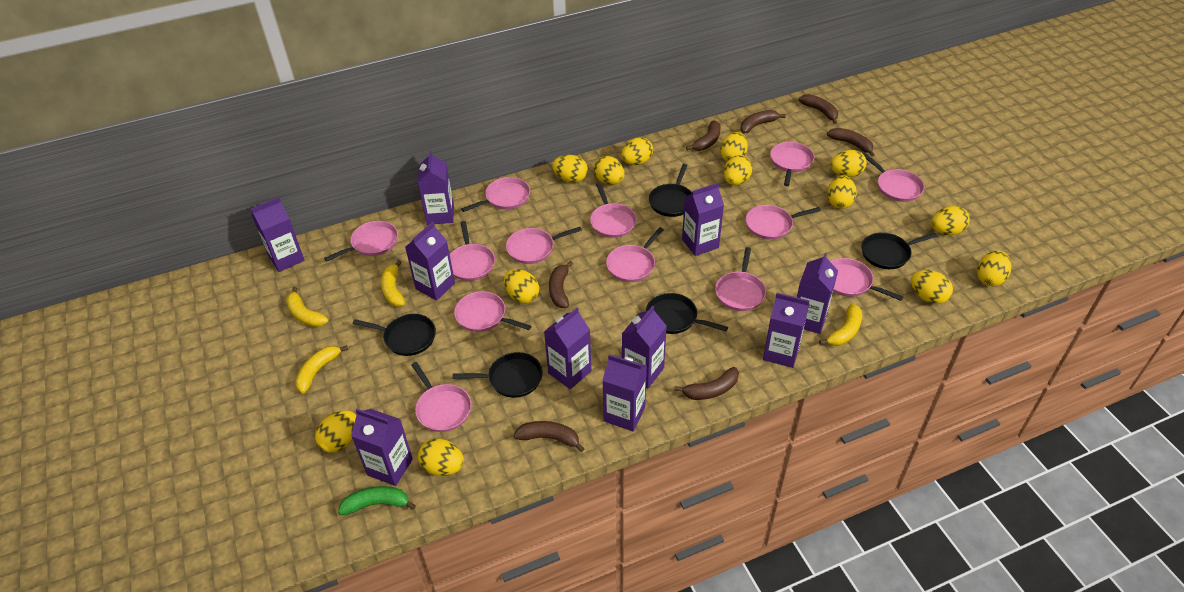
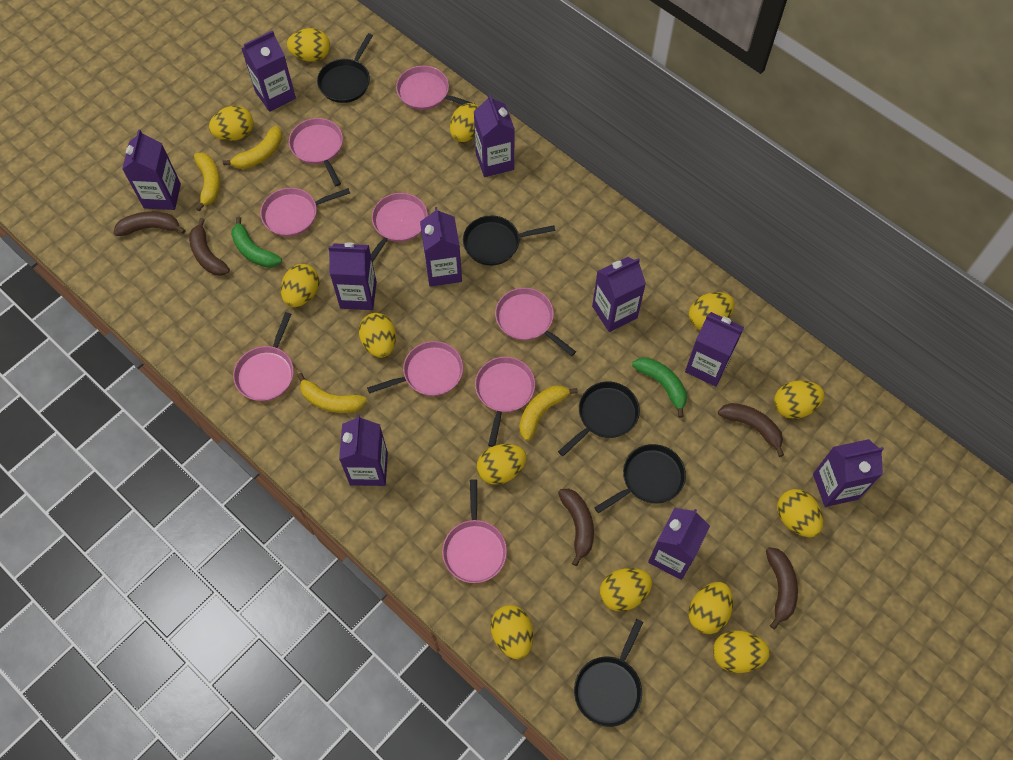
brown banana: [514,421,584,452] [549,261,573,308] [674,367,739,400] [686,120,721,151] [741,110,786,133] [799,94,838,124] [827,128,874,157] = 7 -> [114,211,185,236] [189,218,230,276] [558,489,594,566] [718,403,784,457] [766,547,798,629] = 5
green banana: [338,486,416,515] = 1 -> [231,217,282,268] [632,357,687,418] = 2
pink pan: [324,221,398,262] [412,362,472,432] [450,221,495,281] [454,291,532,332] [461,177,530,212] [506,227,582,264] [590,183,637,238] [606,227,664,282] [715,247,766,311] [746,205,821,240] [770,142,814,186] [830,258,903,301] [864,154,925,202] = 13 -> [233,312,294,401] [260,188,350,237] [289,118,343,186] [367,341,463,396] [371,193,428,262] [396,66,477,110] [442,479,507,583] [475,357,535,447] [495,288,576,356] = 9

